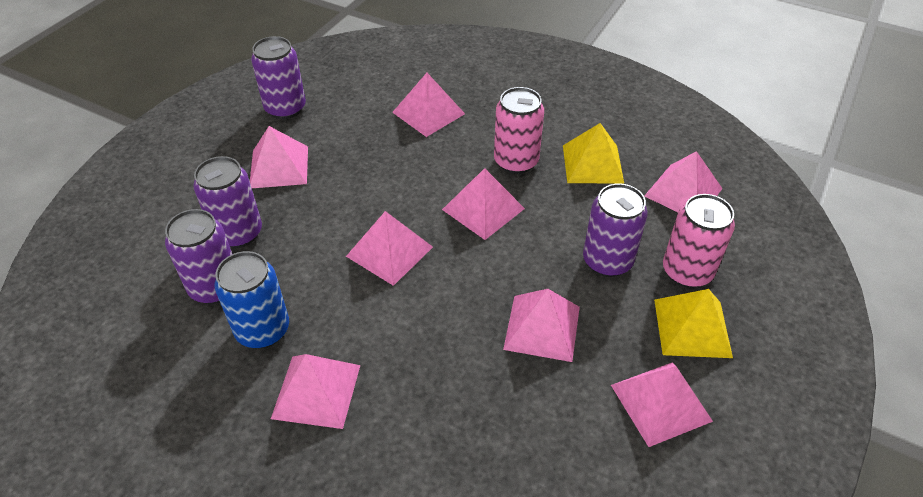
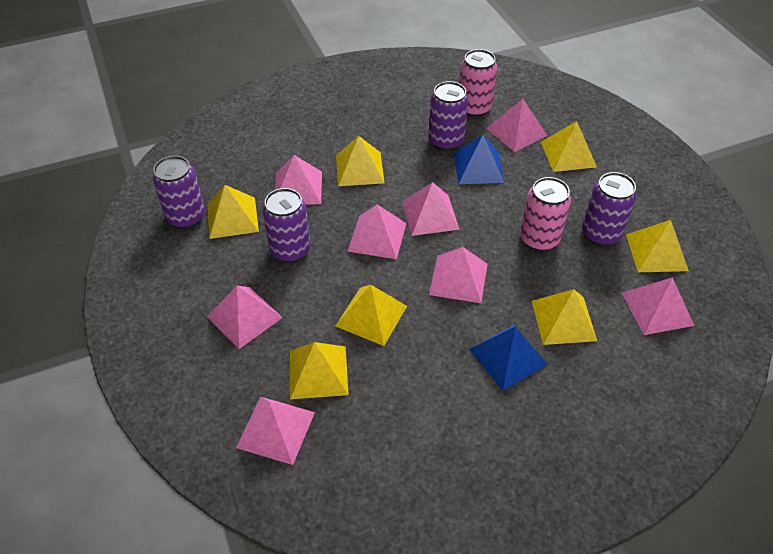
blue can: [215,251,289,348] = 1 -> none = 0
blue pyramid: none = 0 -> [454,135,504,184] [469,325,548,390] = 2
yellow pyramid: [563,123,624,184] [654,289,733,358] = 2 -> [207,185,259,239] [290,342,349,399] [336,136,384,186] [336,285,407,346] [532,289,597,345] [541,121,597,172] [626,220,689,272] = 7

